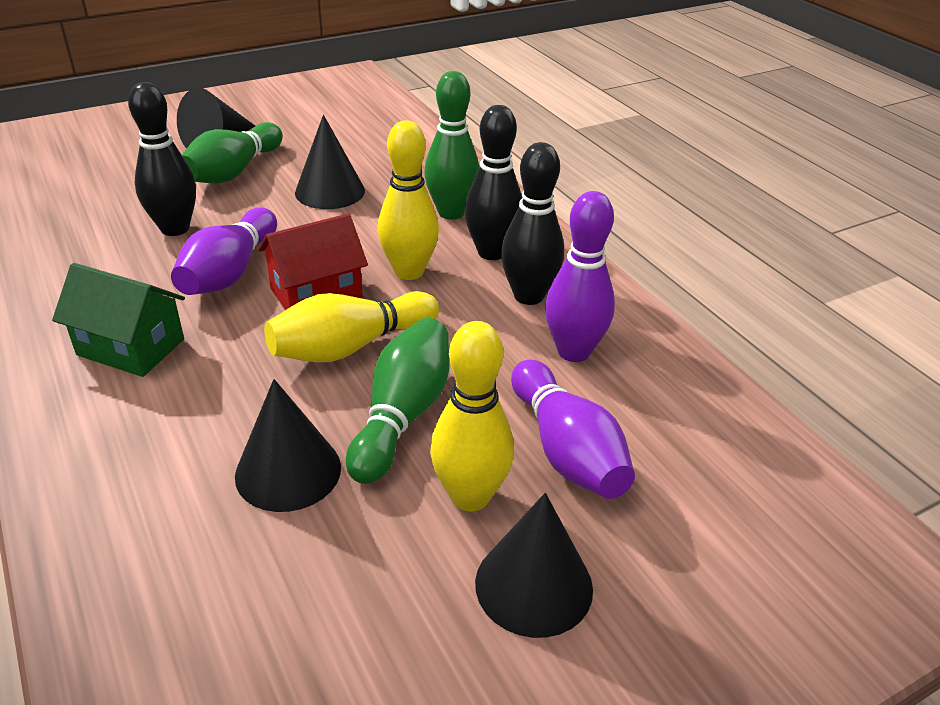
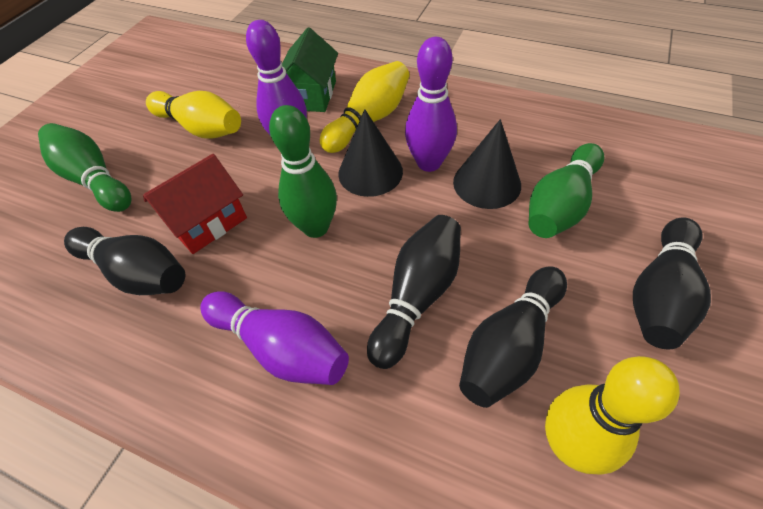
black bowling pin: [128,82,196,236] [465,105,522,260] [501,142,564,305] = 3 -> [64,227,185,295] [367,215,461,369] [459,266,567,408] [633,217,711,349] = 4
black cone: [177,88,255,149] [235,379,341,512] [295,115,365,209] [475,493,593,638] = 4 -> [338,109,403,197] [453,119,521,209] = 2

